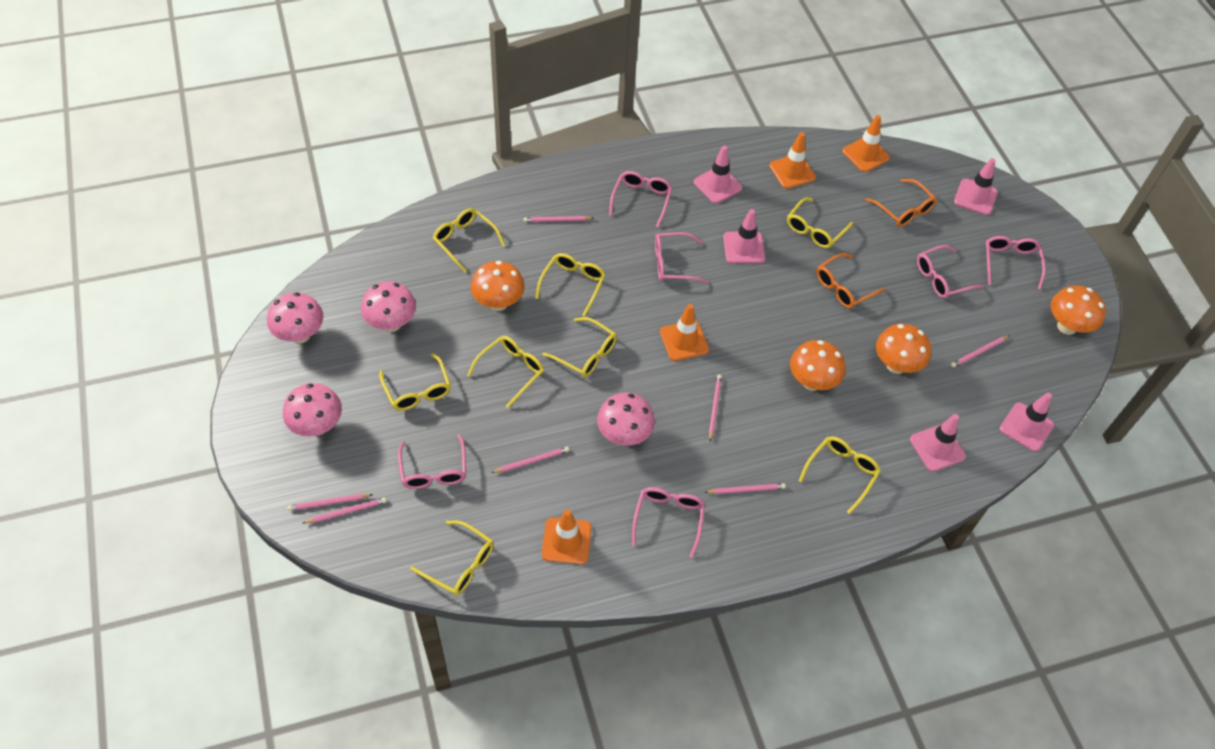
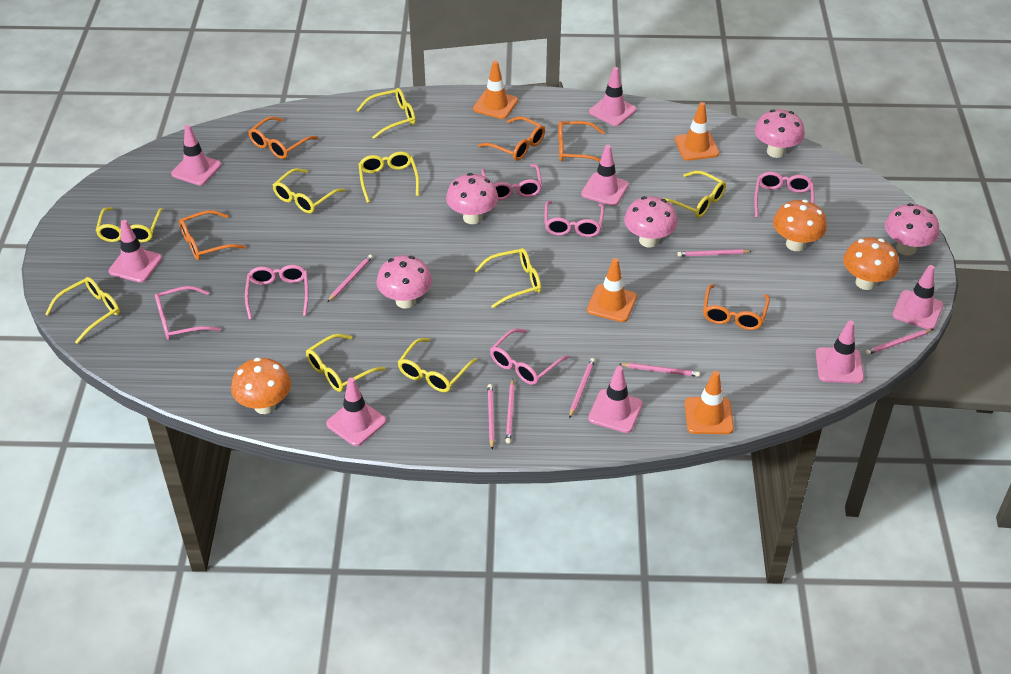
orange glasses: [816,253,886,308] [866,179,937,227] = 2 -> [179,210,246,260] [248,116,318,159] [478,116,545,161] [558,121,605,162] [703,284,770,330] = 5
orange mushroom: [471,261,525,311] [790,340,845,391] [876,324,931,374] [1051,286,1106,335] = 4 -> [231,358,291,414] [773,200,827,251] [843,238,899,290] = 3
pink mushroom: [267,292,323,343] [283,383,342,437] [361,281,416,332] [597,393,655,446] = 4 -> [376,255,432,309] [446,173,498,224] [624,196,678,248] [755,109,805,158] [885,203,939,256] = 5
pink traffic cone: [694,146,742,204] [723,209,765,264] [910,414,966,472] [954,158,998,215] [1000,393,1054,452] = 5 -> [109,220,162,283] [171,125,221,185] [326,377,386,446] [581,145,629,206] [588,366,643,433] [589,67,637,126] [816,321,864,383] [893,265,943,329] = 8
yellow glasses: [379,353,451,411] [410,520,494,595] [433,208,505,273] [467,336,544,408] [535,253,606,317] [543,317,617,377] [787,198,853,248] [799,436,881,514] = 8 -> [46,277,120,344] [96,207,163,243] [273,168,345,214] [306,334,385,392] [357,88,416,139] [359,152,419,203] [398,338,477,392] [475,248,541,308] [665,171,726,218] = 9

